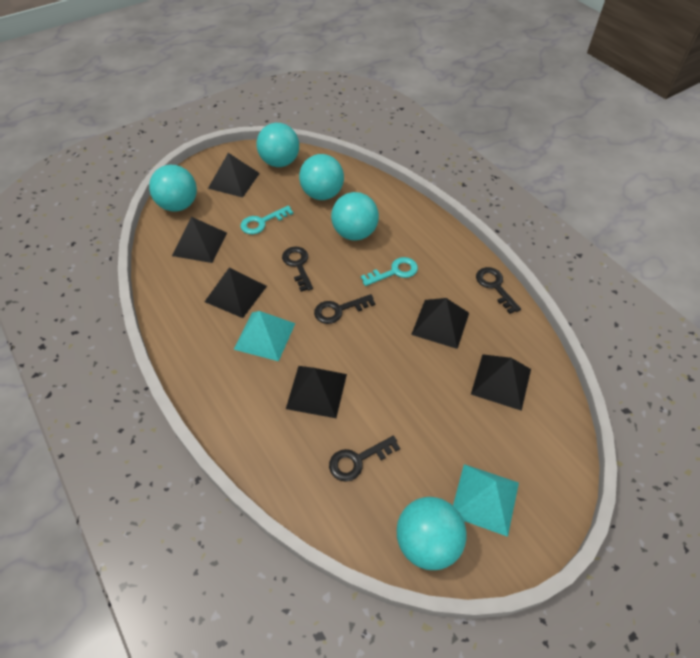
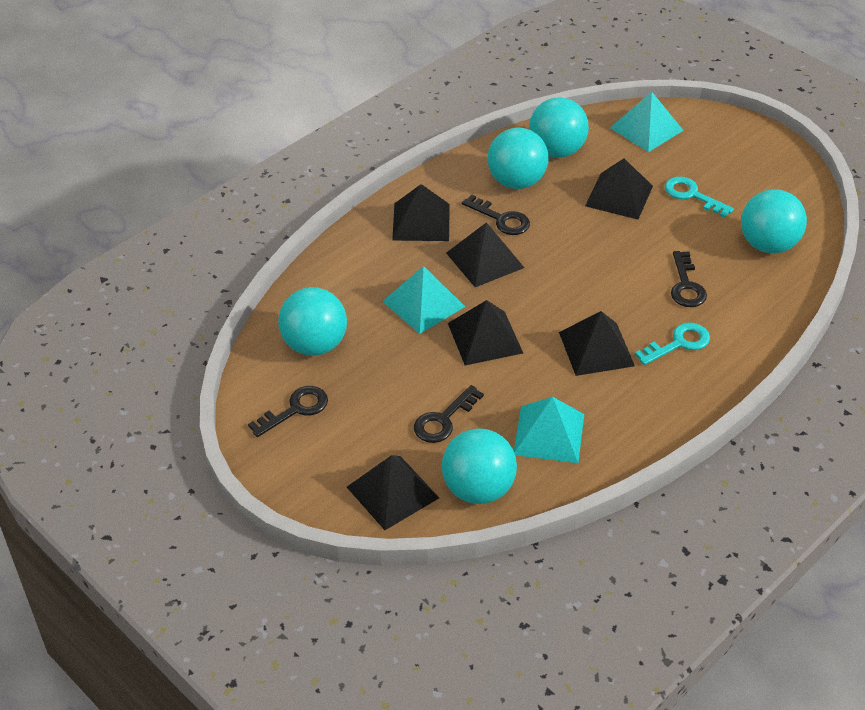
turquoise pyramid: [233,311,295,361] [453,464,519,537] = 2 -> [382,266,465,334] [514,397,584,463] [610,92,684,152] = 3

